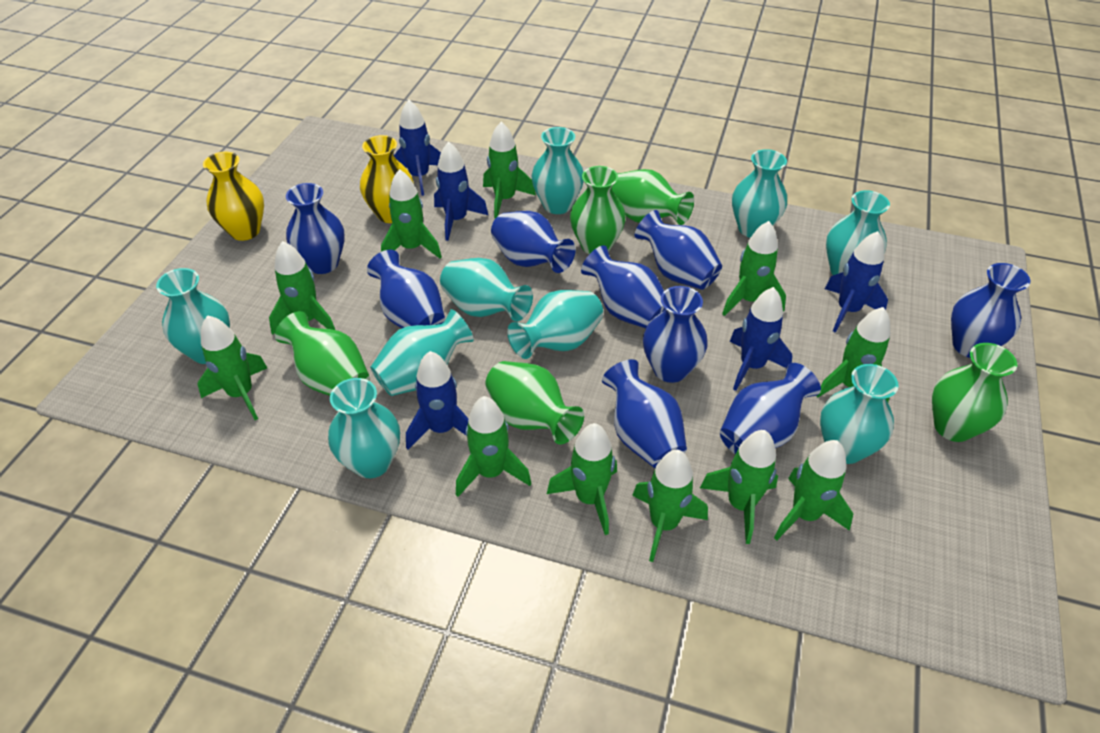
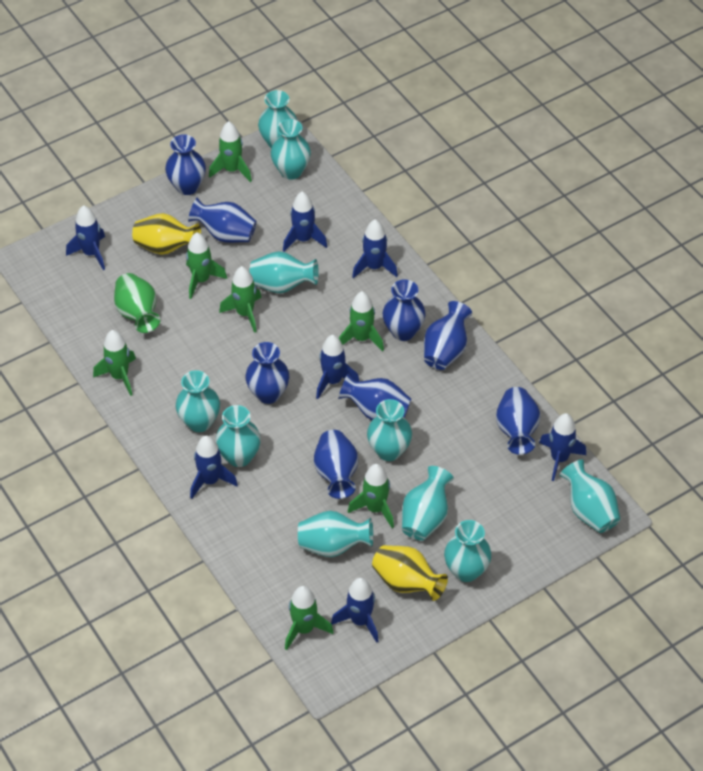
blue rocket: [394,100,441,196] [406,351,468,450] [434,141,488,241] [730,287,792,391] [825,231,888,333] = 5 -> [66,205,105,270] [190,436,238,499] [283,191,327,252] [316,335,360,399] [331,578,379,643] [352,219,398,279] [539,413,586,481] = 7
blue vase: [286,183,345,274] [367,250,445,328] [491,211,576,273] [581,245,666,328] [602,359,687,468] [635,210,722,290] [643,286,708,383] [720,363,821,454] [951,263,1030,358] = 9 -> [165,134,206,195] [188,198,257,243] [245,342,289,404] [314,430,358,499] [338,374,411,420] [383,279,426,341] [424,301,472,370] [496,387,541,455] = 8
green rocket: [197,315,267,420] [269,241,335,335] [381,169,442,259] [456,396,532,497] [483,122,536,219] [547,423,617,535] [632,450,708,562] [700,430,778,544] [722,221,786,316] [774,440,853,540] [817,307,890,402] = 11 -> [93,330,136,396] [186,233,227,299] [209,121,252,182] [219,266,262,333] [285,586,333,650] [339,291,384,351] [348,464,394,528] = 7
green vase: [275,311,370,396] [485,361,584,444] [570,166,626,254] [611,169,694,225] [932,343,1017,442] = 5 -> [114,273,160,333] = 1
turquoise vase: [156,268,230,364] [328,378,400,478] [370,309,474,396] [440,258,533,321] [507,290,603,359] [531,127,584,214] [732,149,787,238] [820,364,899,464] [826,190,890,275] = 9 -> [176,370,220,432] [216,405,261,467] [249,251,319,293] [258,90,297,148] [271,119,311,180] [298,511,373,557] [367,399,412,461] [402,466,454,541] [444,520,491,582] [560,460,620,533] = 10

